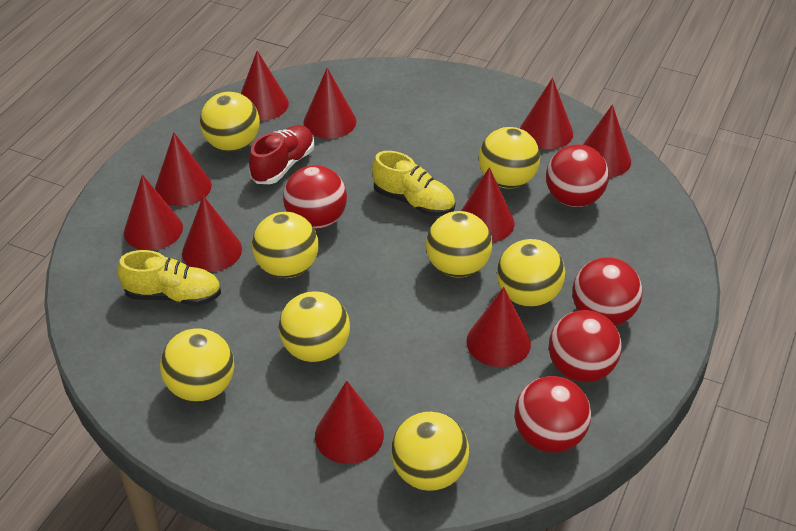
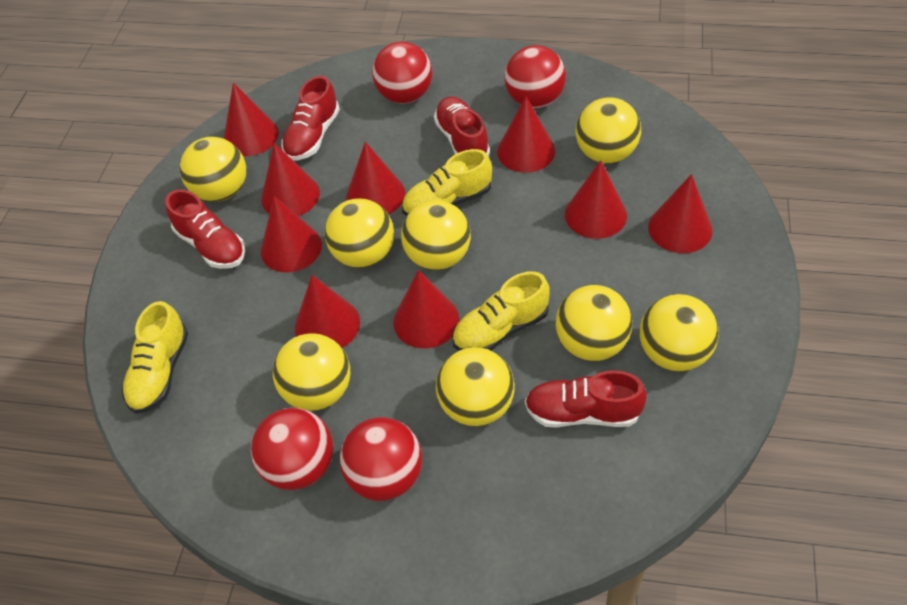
red ball: [283,165,347,229] [514,376,591,453] [546,144,609,207] [549,310,622,382] [572,257,643,325] = 5 -> [251,408,333,490] [339,417,422,501] [372,42,432,104] [504,45,566,108] = 4
red cone: [124,175,183,250] [155,132,212,206] [182,195,242,272] [240,51,289,121] [303,68,357,139] [315,381,384,464] [461,167,515,242] [466,287,531,367] [520,78,573,149] [583,105,631,177] = 10 -> [224,82,279,156] [261,143,320,216] [261,196,322,272] [295,275,360,348] [346,142,405,215] [393,270,459,348] [497,96,555,173] [565,160,627,239] [648,174,712,253] = 9
red shoe: [249,125,315,184] = 1 -> [165,189,246,269] [281,76,340,161] [434,96,490,156] [525,370,647,428] = 4
yellow shoe: [118,250,221,306] [372,151,455,216] = 2 -> [122,301,188,414] [402,149,492,216] [452,271,550,351] = 3

